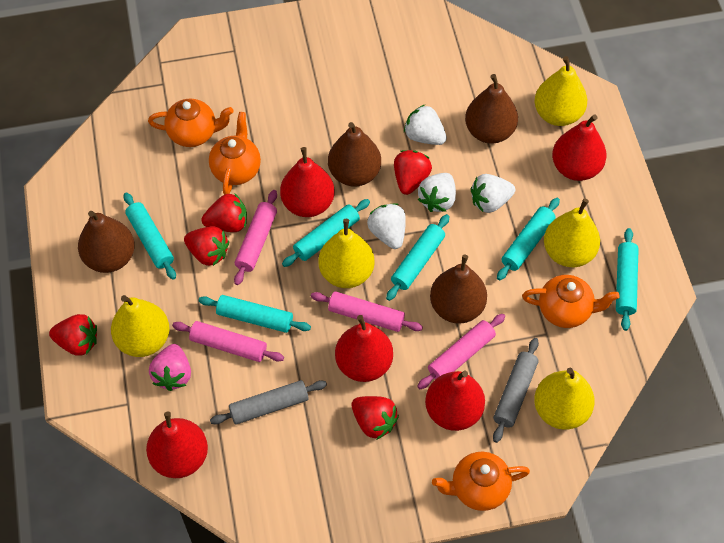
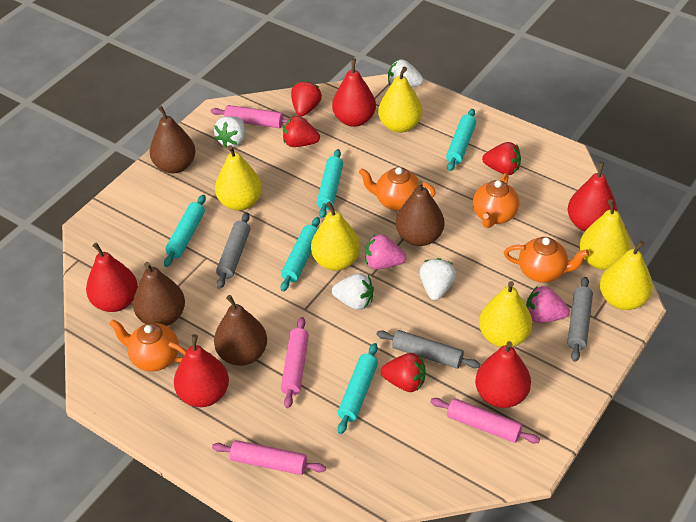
grey rolling pin: [210,380,327,425] [493,338,539,443] = 2 -> [216,212,250,289] [376,330,480,369] [567,277,593,362] = 3
pink strawberry: [149,344,191,391] = 1 -> [365,234,406,269] [526,286,570,323] = 2
red strawberry: [49,314,97,356] [184,226,229,266] [202,193,247,232] [351,396,399,440] [394,150,432,195] = 5 -> [283,116,320,147] [291,81,322,116] [381,353,426,392] [482,142,521,175] = 4
turquoise rolling pin: [124,192,176,280] [198,295,311,333] [282,199,370,267] [386,214,450,301] [497,198,560,280] [616,228,639,331] = 6 -> [164,195,206,267] [280,217,320,292] [317,149,343,218] [338,343,378,434] [446,109,476,171] = 5
yellow pear: [111,295,170,357] [318,219,375,288] [534,368,595,430] [535,56,587,126] [544,198,600,267] = 5 -> [215,145,262,211] [311,201,360,271] [378,67,422,133] [479,281,532,347] [580,200,631,270] [600,240,653,310] = 6

